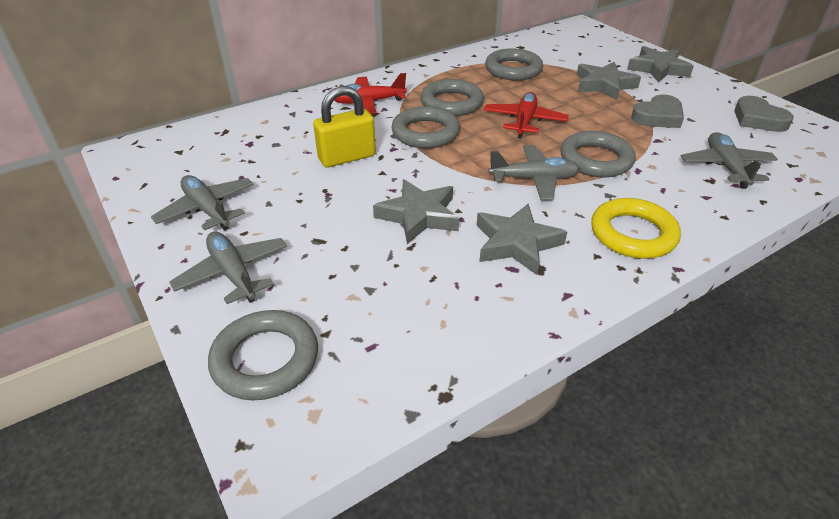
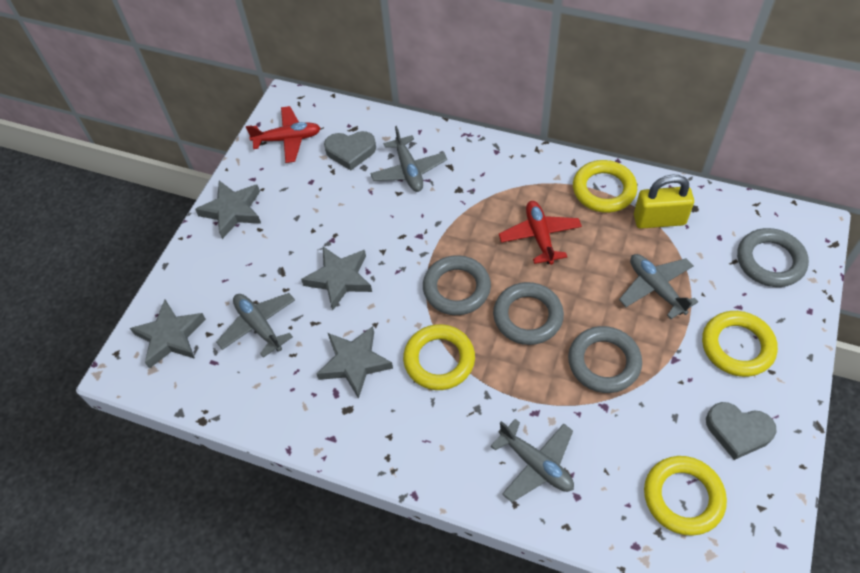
grey ring: [208,310,318,400] [391,106,460,148] [420,79,484,116] [485,48,543,81] [561,131,636,177] = 5 -> [423,255,491,315] [493,282,564,345] [568,326,642,393] [737,228,809,287] = 4
yellow ring: [591,198,681,259] = 1 -> [403,324,475,390] [573,160,637,213] [644,456,727,536] [702,311,778,377] = 4

